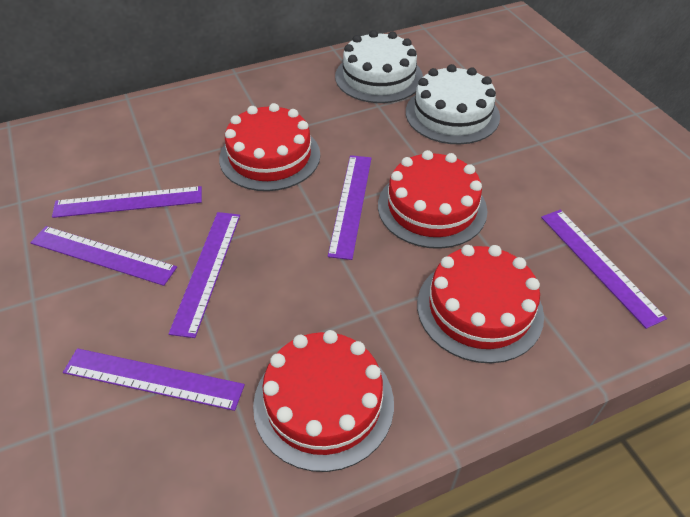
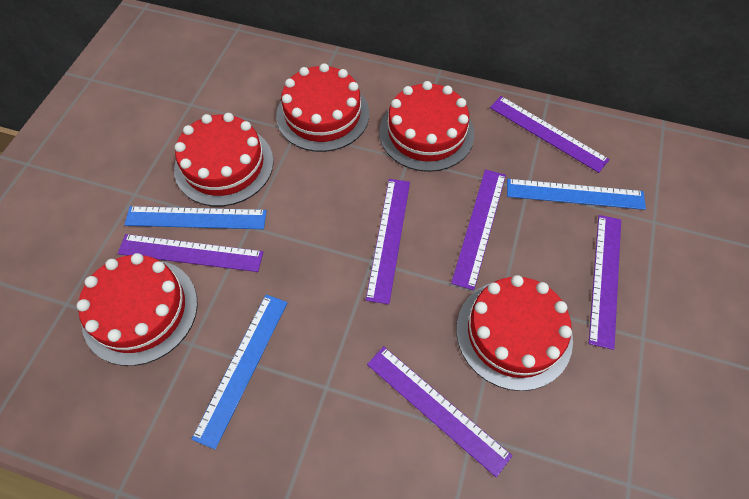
blue ruler: none = 0 -> [124,206,267,229] [191,294,288,450] [507,179,646,210] = 3
red cake: [219,103,320,191] [253,330,394,472] [378,150,487,249] [417,245,544,363] = 4 -> [77,253,198,366] [174,113,274,206] [276,63,369,152] [379,81,474,172] [456,275,573,391] = 5
white cake: [335,30,423,103] [406,64,500,145] = 2 -> none = 0

